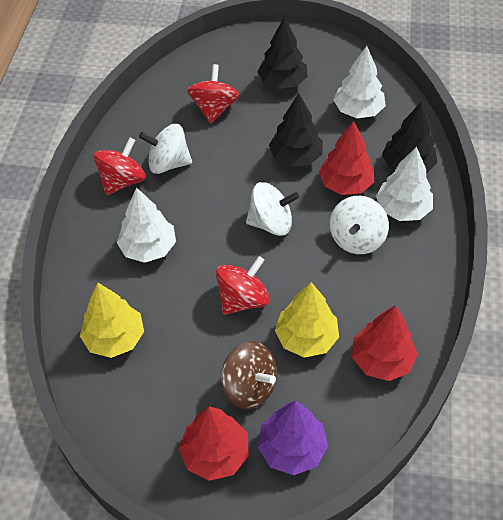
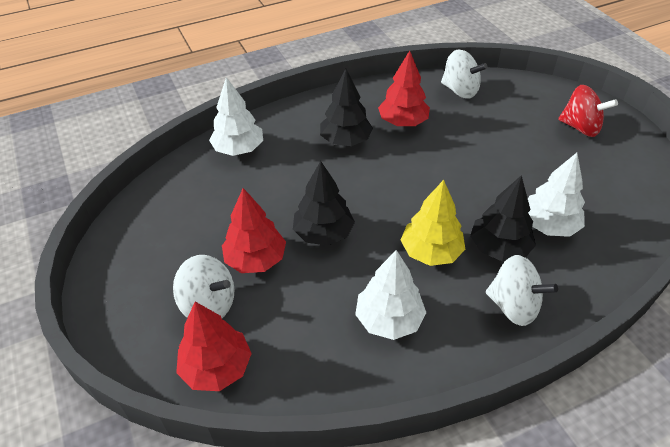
brown spinning top: [221,341,277,409] = 1 -> none = 0
purple tree: [257,401,328,475] = 1 -> none = 0
red spinning top: [93,137,146,195] [187,64,239,124] [216,256,270,315] = 3 -> [558,85,618,137] = 1
yellow tree: [80,283,144,358] [275,282,339,358] = 2 -> [401,180,466,266] = 1

